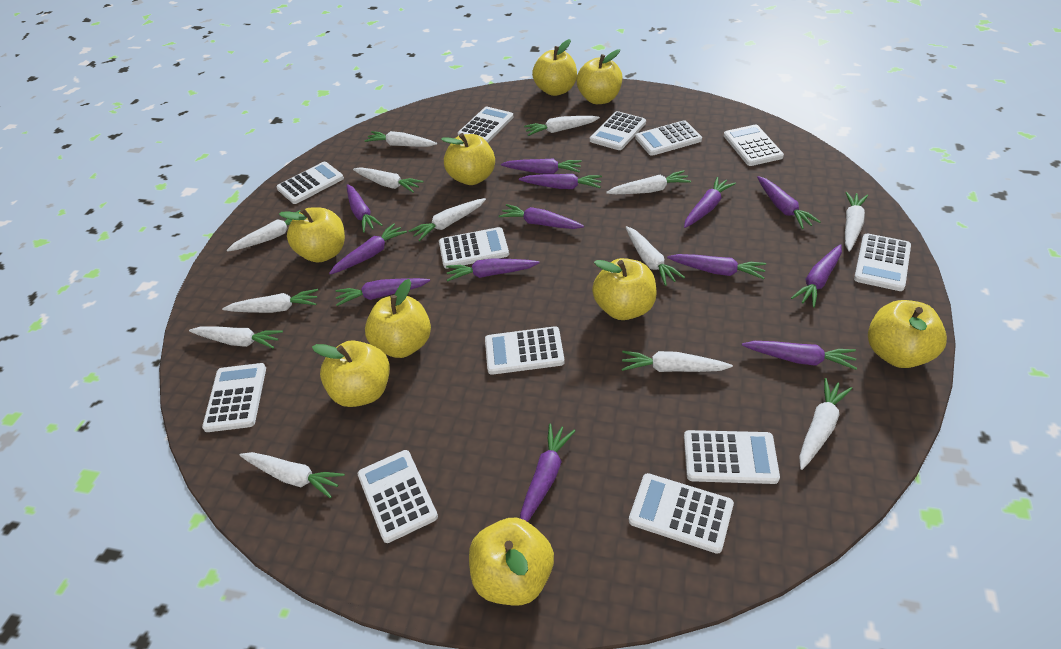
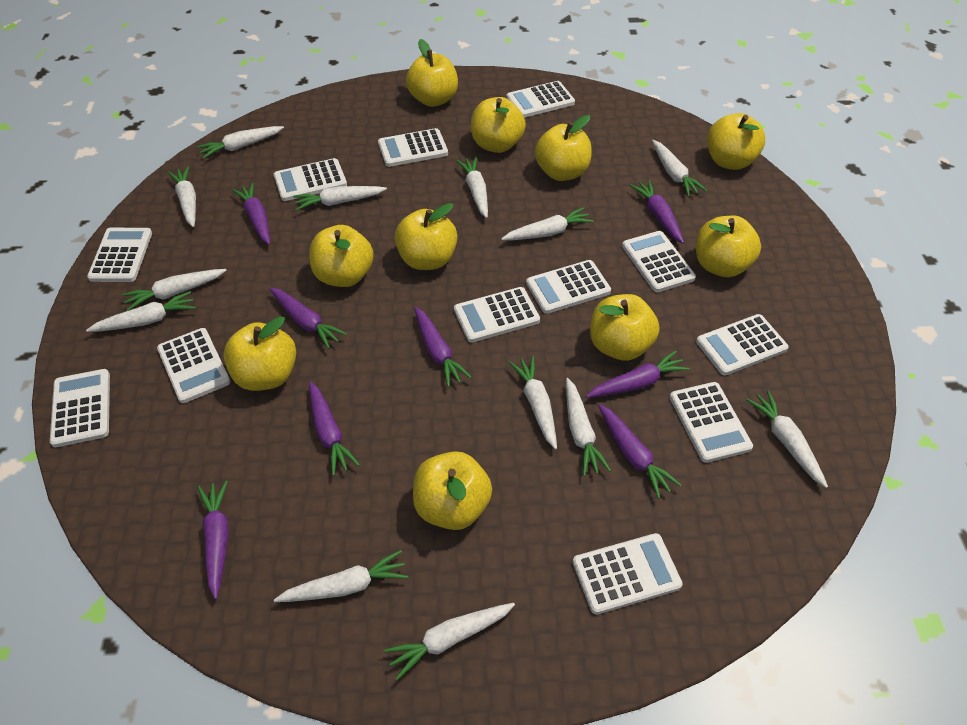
purple carrot: [329,223,407,274] [336,278,430,306] [347,184,382,233] [446,258,540,282] [499,204,584,229] [501,159,582,174] [519,174,602,189] [520,423,575,522] [667,254,766,279] [684,177,736,228] [742,341,857,370] [757,176,821,229] [791,244,842,308] = 13 -> [198,481,229,599] [232,183,270,245] [269,287,347,349] [309,382,360,476] [414,307,472,387] [586,350,690,398] [598,404,681,499] [630,180,684,244] = 8
yellow apple: [279,207,345,262] [312,340,390,407] [365,279,431,358] [441,133,495,185] [469,517,554,605] [532,39,577,96] [577,49,622,104] [592,258,657,320] [868,300,947,368] = 9 -> [223,316,296,391] [309,225,374,287] [394,203,458,270] [406,39,458,107] [413,451,492,530] [471,97,526,153] [535,115,592,181] [590,294,659,361] [696,216,761,277] [707,113,765,170] = 10

